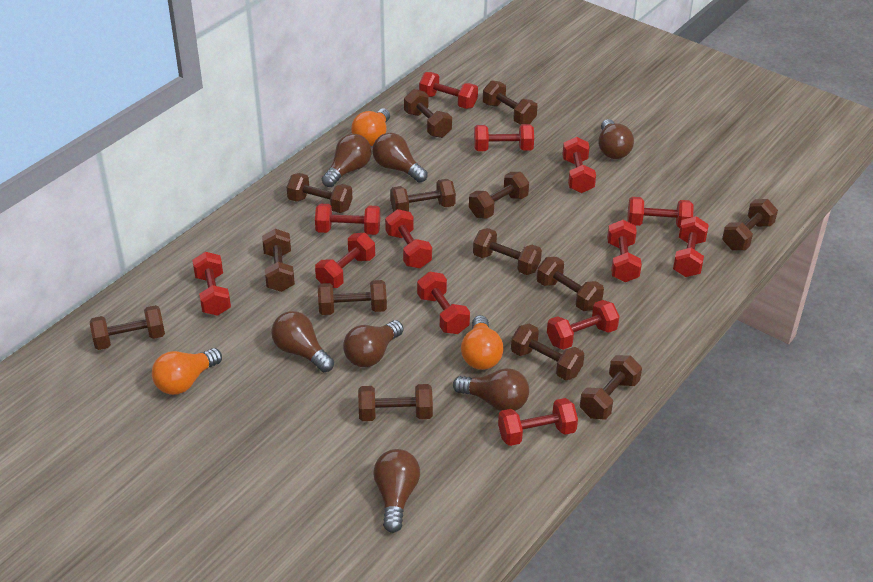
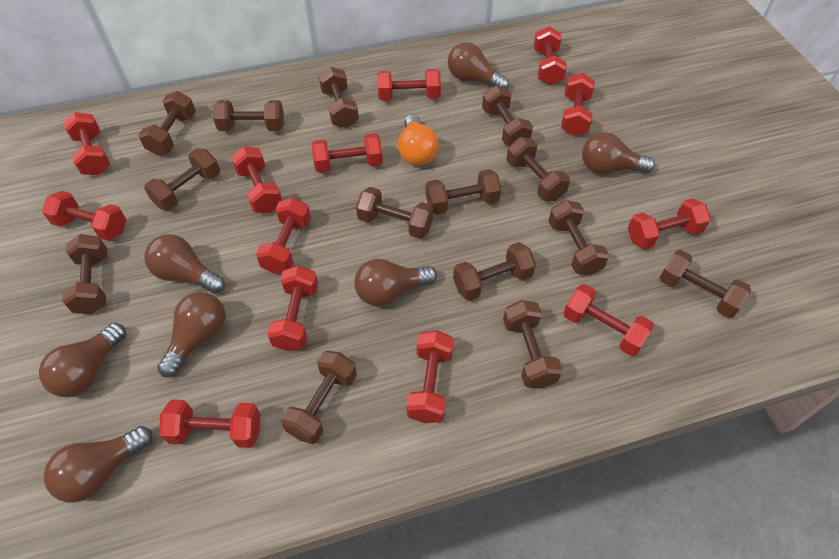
orange light bulb: [152,348,222,395] [351,109,390,146] [461,315,503,370] = 3 -> [398,114,439,166] = 1

